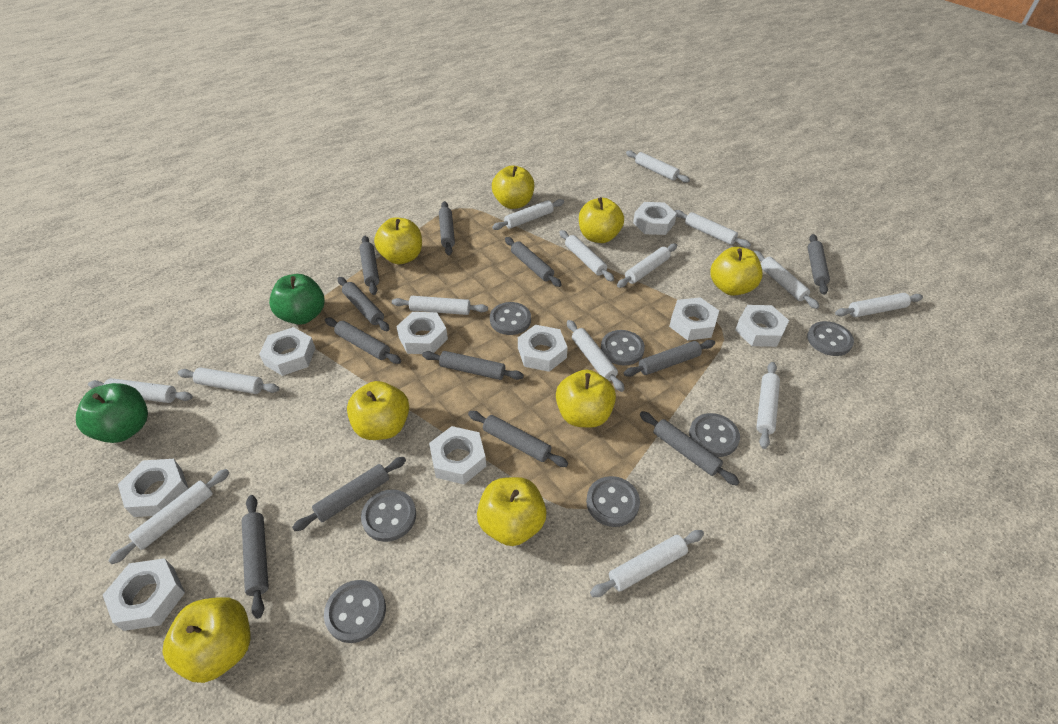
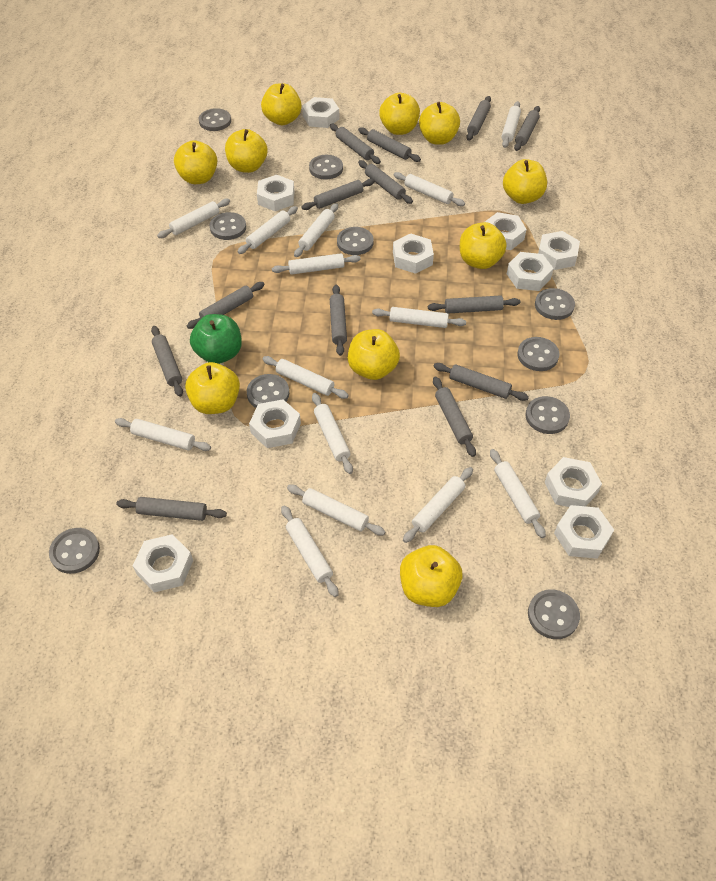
green apple: [76,383,148,443] [269,274,325,325] = 2 -> [190,314,242,364] = 1
grey button: [324,580,386,643] [361,489,416,542] [490,302,531,335] [586,476,640,527] [601,330,645,366] [689,413,740,457] [807,321,854,356] = 7 -> [49,528,100,574] [199,108,231,131] [210,212,246,240] [247,374,289,408] [309,155,343,180] [337,227,374,255] [517,337,560,371] [526,396,570,434] [528,589,580,639] [535,288,575,320] = 10
grey rolling pin: [242,495,269,619] [292,457,406,531] [325,318,401,364] [338,277,389,331] [359,236,379,295] [422,351,524,380] [439,201,455,255] [468,411,568,467] [505,237,562,287] [624,340,715,377] [639,411,739,486] [808,234,830,295] = 12 -> [116,497,227,521] [151,326,183,397] [187,282,265,329] [301,179,375,210] [330,124,381,164] [330,285,347,356] [358,127,421,162] [358,160,413,204] [428,295,520,314] [433,363,529,401] [433,377,476,457] [466,96,491,141] [514,106,540,151] = 13
white nut: [103,558,185,631] [118,459,189,517] [259,327,315,376] [396,312,448,354] [429,426,486,484] [518,325,568,372] [633,202,677,235] [669,297,719,340] [735,305,789,347] = 9 -> [133,534,193,592] [249,399,301,448] [257,175,294,211] [302,97,339,128] [393,233,434,274] [485,212,527,250] [507,252,554,291] [538,231,580,270] [544,457,602,507] [554,505,614,559] = 10
yellow apple: [163,597,250,683] [347,381,409,440] [374,218,422,264] [477,477,547,546] [492,166,534,209] [556,370,616,428] [579,197,624,243] [710,247,763,296] = 8 -> [174,140,217,184] [185,362,240,414] [225,129,267,173] [261,83,302,125] [348,329,400,380] [379,93,420,135] [400,545,462,607] [419,102,460,145] [460,222,507,269] [503,159,547,204] = 10

